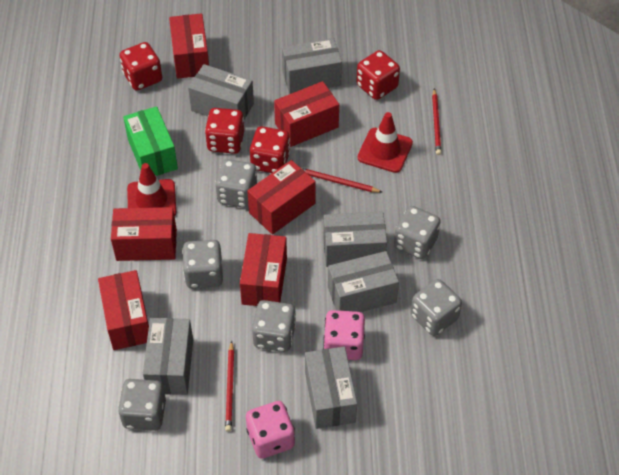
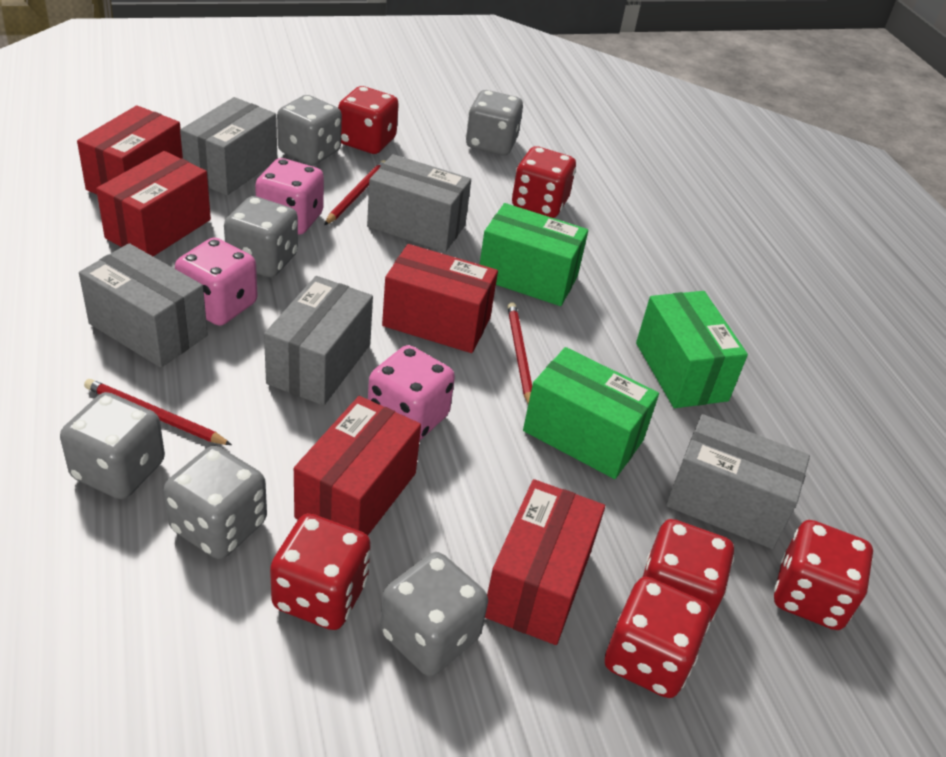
green box: [123,106,178,176] = 1 -> [480,203,588,306] [523,347,659,479] [636,291,748,408] = 3
grey box: [143,318,193,395] [188,64,254,119] [282,38,342,94] [305,346,357,429] [323,211,387,267] [328,251,399,312] = 6 -> [79,243,208,368] [180,97,277,196] [264,276,373,406] [367,154,471,252] [666,414,810,549] = 5
pink dice: [246,401,295,459] [323,310,365,360] = 2 -> [175,238,258,326] [255,158,324,234] [368,345,455,441] = 3
red box: [98,270,149,350] [111,207,177,261] [169,13,209,79] [240,233,287,306] [247,160,316,235] [274,81,339,147] = 6 -> [77,105,183,194] [96,151,211,256] [294,396,421,535] [382,244,498,353] [485,479,605,645] = 5
red dice: [120,42,162,90] [205,108,244,154] [250,126,290,173] [356,50,400,100] = 4 -> [270,513,371,630] [338,86,399,154] [512,146,576,218] [605,577,711,698] [643,519,734,623] [774,520,873,630] = 6
red traffic cone: [127,163,176,216] [357,112,413,173] = 2 -> none = 0

